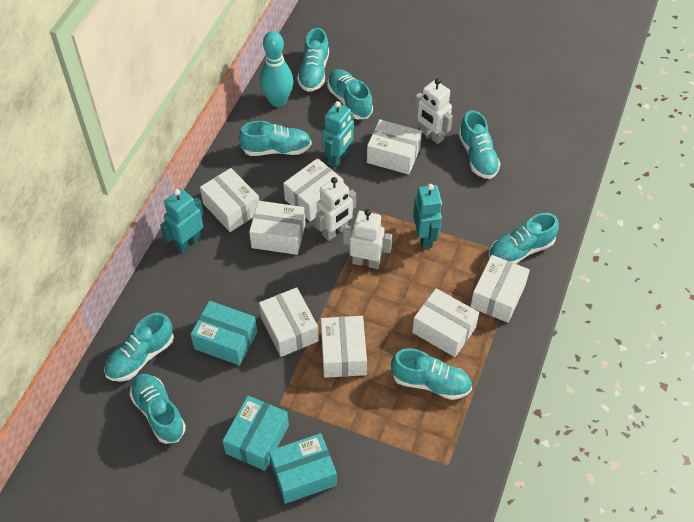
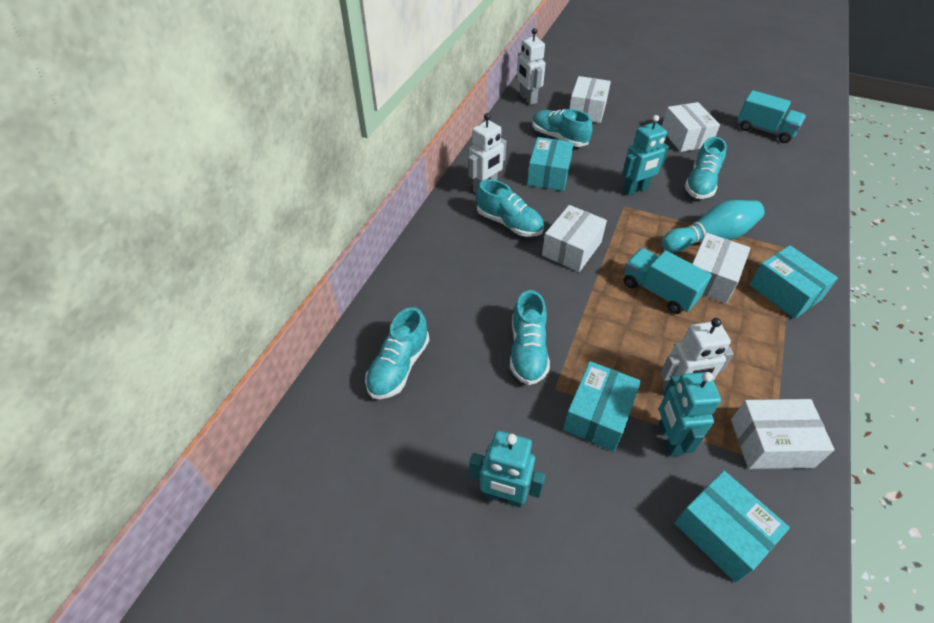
turquoise box: [190,301,257,366] [222,395,289,471] [269,433,337,504] = 3 -> [527,137,574,191] [563,361,641,452] [674,471,790,583] [749,245,838,319] = 4
turquoise shoe: [104,313,174,382] [130,374,186,444] [239,121,312,156] [297,28,329,92] [327,69,373,119] [391,348,472,400] [459,110,501,179] [489,213,559,264] = 8 -> [365,307,429,399] [476,179,544,237] [510,290,550,385] [532,109,593,147] [685,137,727,199] = 5
turquoise truck: none = 0 -> [624,248,712,314] [737,90,806,143] = 2
white box: [200,168,259,232] [249,201,305,255] [259,287,319,357] [283,158,344,222] [321,316,367,378] [367,119,422,175] [412,288,479,357] [470,255,530,323] = 8 -> [542,205,607,272] [569,76,611,123] [662,102,720,152] [692,233,751,303] [731,399,835,469] = 5

